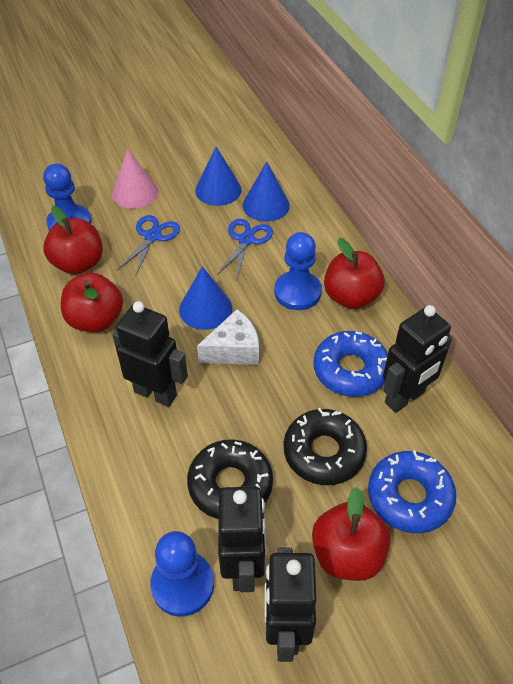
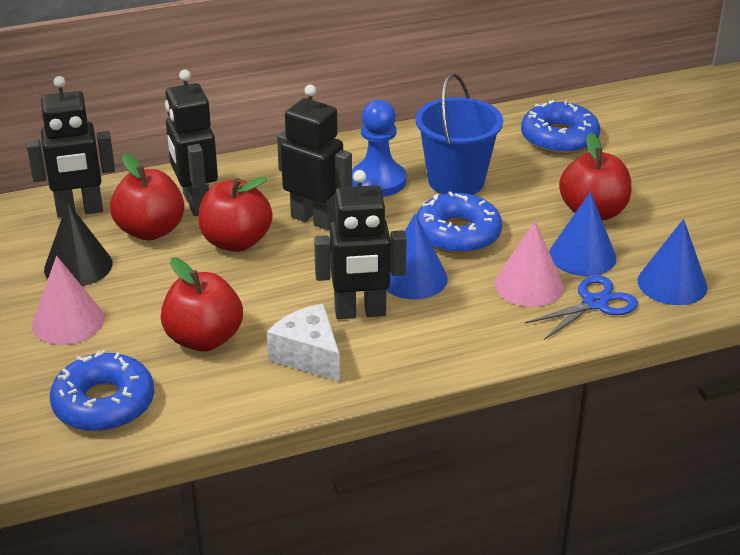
black cone: none = 0 -> [44,202,112,286] = 1
black donut: [187,439,273,519] [283,408,367,485] = 2 -> none = 0
blue bucket: none = 0 -> [416,73,503,195] = 1
blue donut: [313,331,388,397] [368,450,456,533] = 2 -> [50,350,154,432] [416,191,502,254] [521,100,600,154] = 3
blue pawn: [43,164,92,231] [150,531,214,617] [274,232,322,310] = 3 -> [352,100,406,197] = 1
blue scissors: [117,215,180,277] [217,219,273,278] = 2 -> [525,276,638,340] = 1
pink cone: [112,149,158,209] = 1 -> [32,256,104,345] [495,221,564,307] = 2

